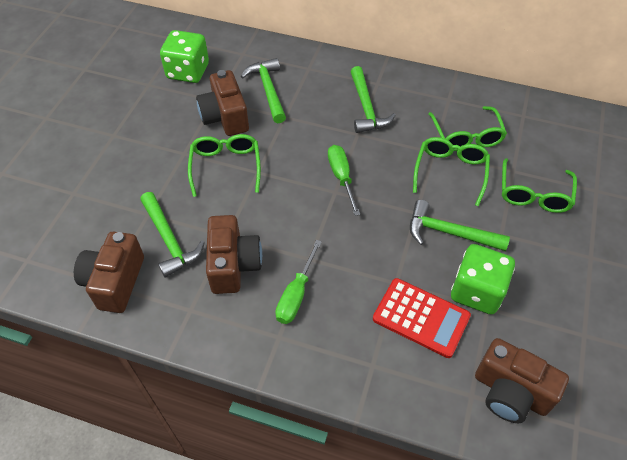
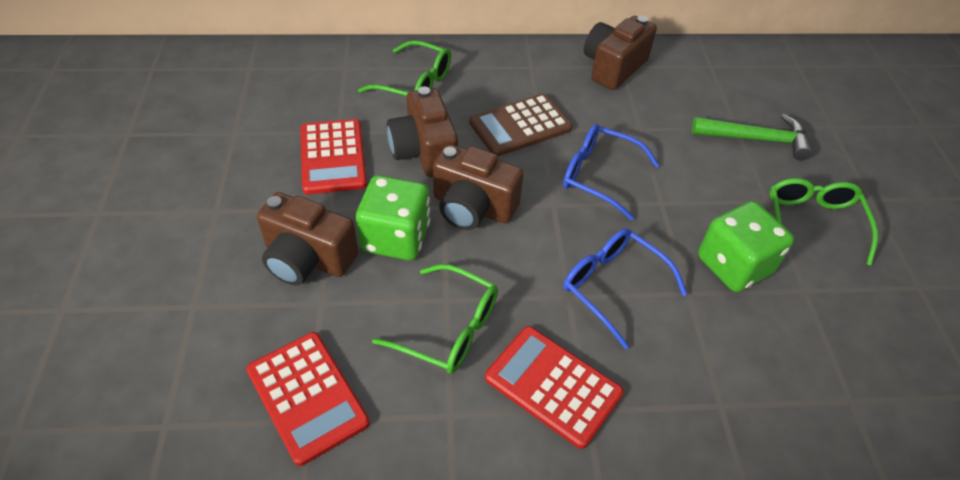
blue glasses: none = 0 -> [563,124,659,220] [564,228,687,349] = 2
brown calculator: none = 0 -> [469,93,572,156] = 1
green glasses: [188,134,261,197] [413,137,490,206] [429,106,507,151] [502,158,577,213] = 4 -> [358,40,451,96] [372,264,498,374] [770,178,878,266] = 3
green hammer: [140,192,205,277] [241,58,286,123] [350,66,396,133] [410,200,510,251] = 4 -> [692,114,812,160] = 1
green screwdriver: [275,240,322,324] [328,145,360,216] = 2 -> none = 0
red calculator: [373,278,471,358] = 1 -> [246,332,370,466] [301,119,367,195] [485,326,623,449] = 3

